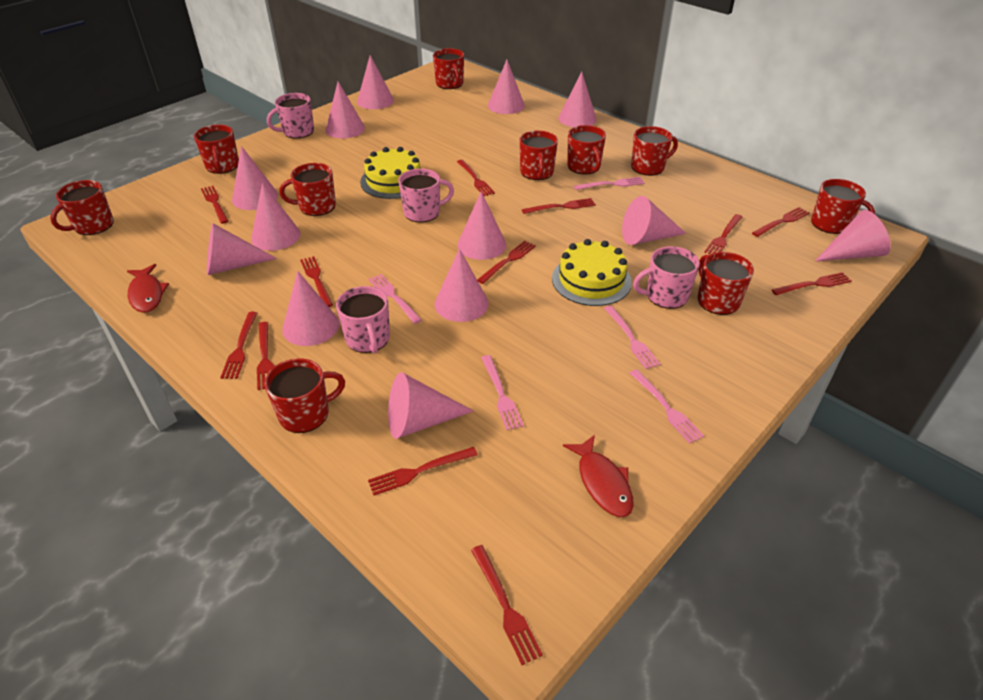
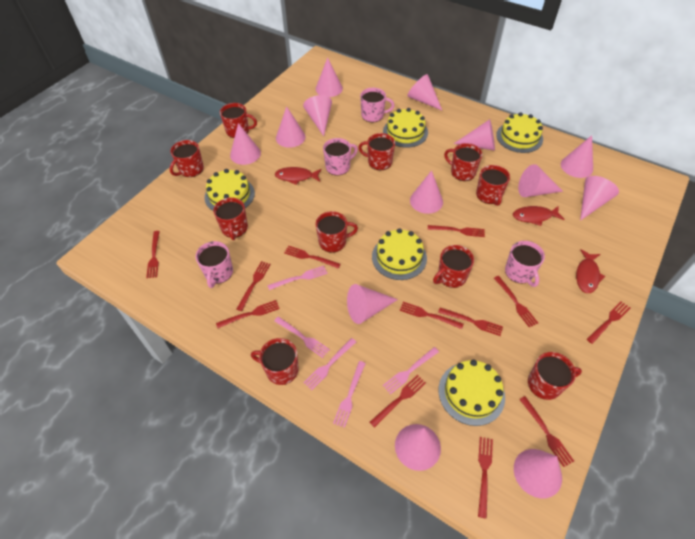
red fish: [127,264,169,313] [563,435,634,517] = 2 -> [275,167,321,185] [513,206,564,226] [576,249,605,293] = 3
yellow cake: [360,147,421,199] [552,239,632,306] = 2 -> [205,169,255,211] [372,228,427,280] [383,108,428,148] [439,360,505,426] [496,112,543,153] = 5

